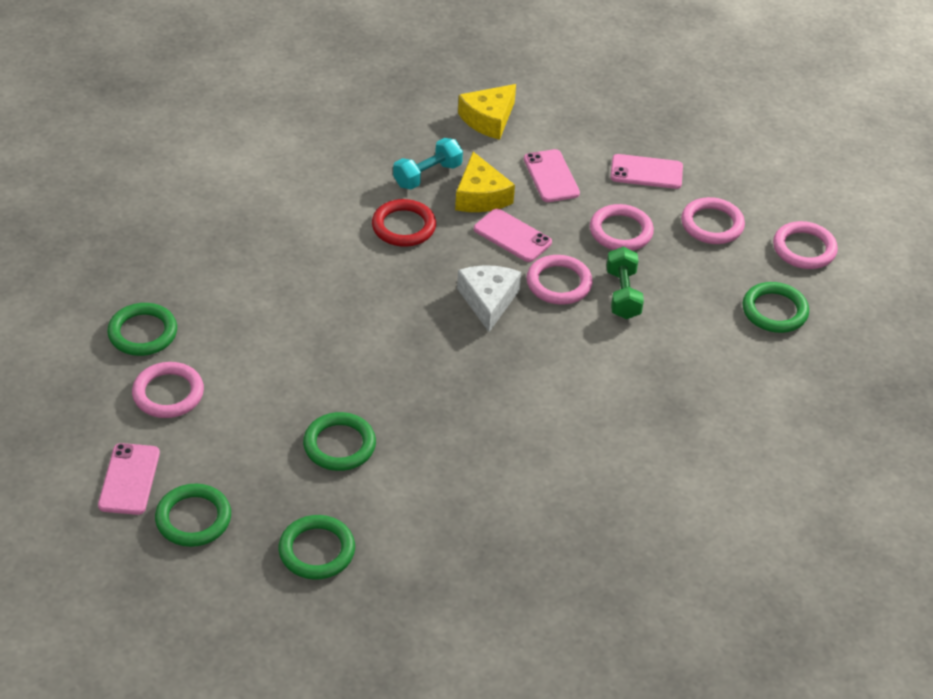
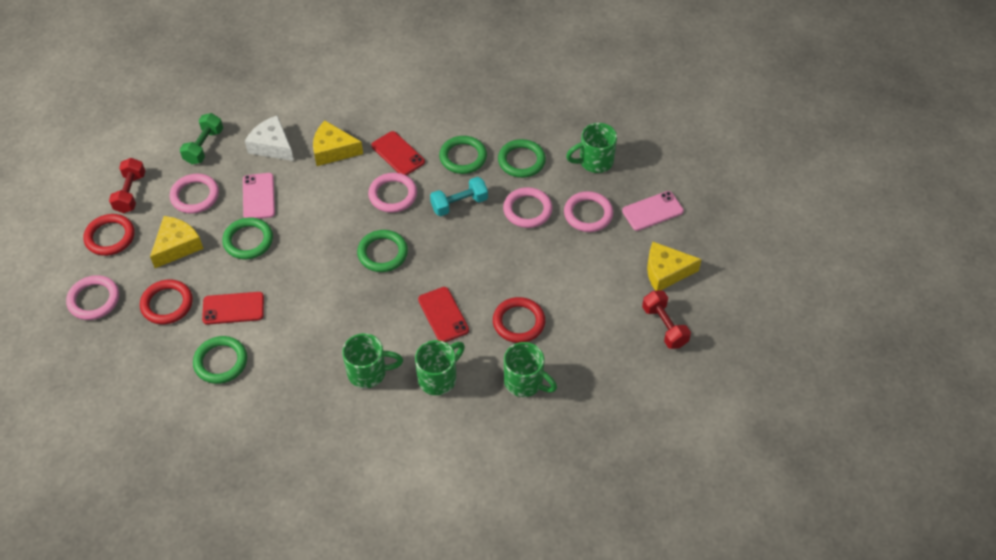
green mug: none = 0 -> [342,333,403,388] [415,340,465,395] [504,342,557,397] [566,123,617,173] = 4
pink phone: [98,443,160,515] [474,209,552,262] [524,149,580,202] [610,154,683,189] = 4 -> [243,173,275,219] [622,191,684,231] = 2
red dumbbell: none = 0 -> [109,158,145,213] [642,291,691,349] = 2
red phone: none = 0 -> [202,292,264,325] [371,131,425,175] [418,287,469,342] = 3
red ring: [372,199,436,247] = 1 -> [83,214,134,256] [140,279,193,324] [493,297,545,343] = 3
yellow cheese: [455,152,515,212] [458,84,516,140] = 2 -> [150,216,204,268] [313,121,363,166] [647,242,702,291] = 3

